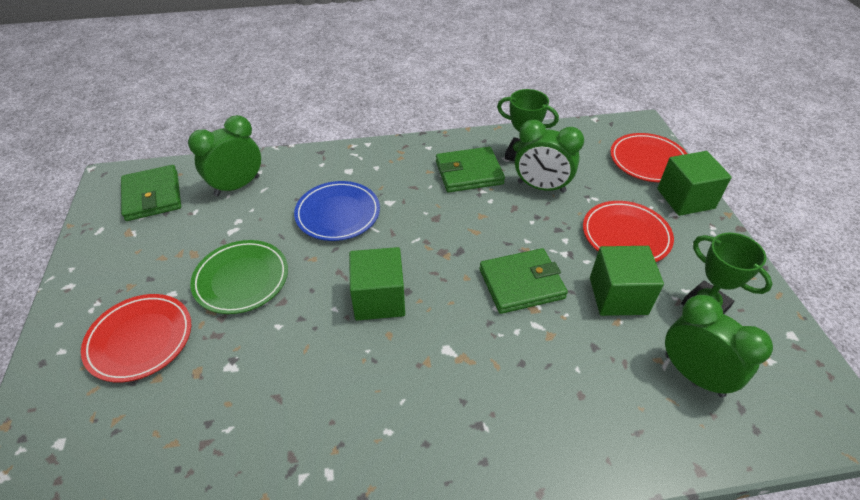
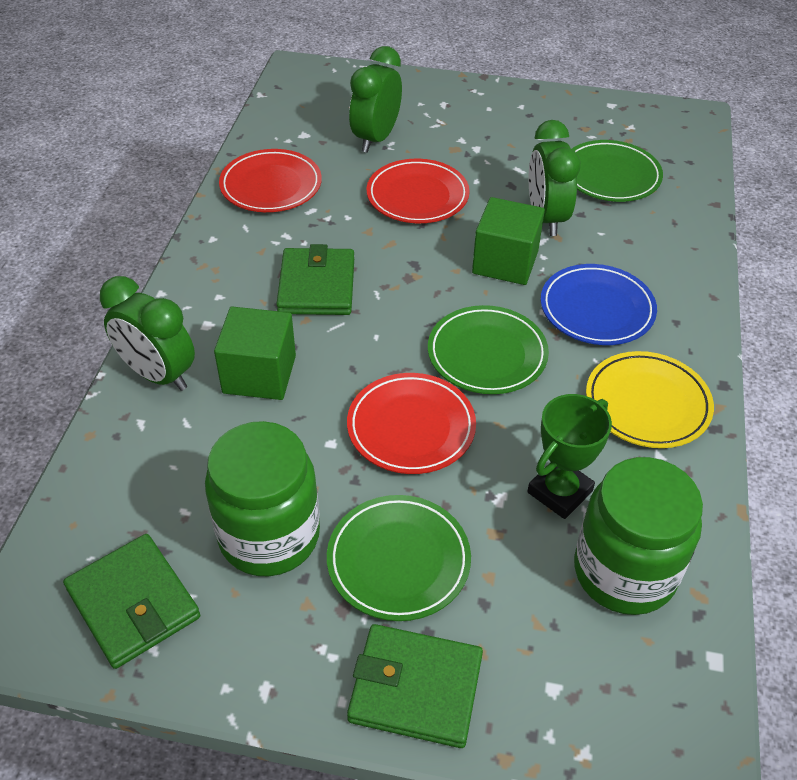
green cube: [349,247,405,320] [590,246,664,316] [657,151,732,216] = 3 -> [214,307,296,400] [472,197,545,285] = 2
green jar: none = 0 -> [205,421,320,576] [574,457,703,615] = 2
green plate: [190,240,288,314] = 1 -> [327,495,471,621] [428,305,549,394] [572,140,663,202] = 3
green trophy: [497,89,559,162] [681,233,772,314] = 2 -> [527,394,612,519] = 1
yellow plate: none = 0 -> [586,351,714,448] = 1

